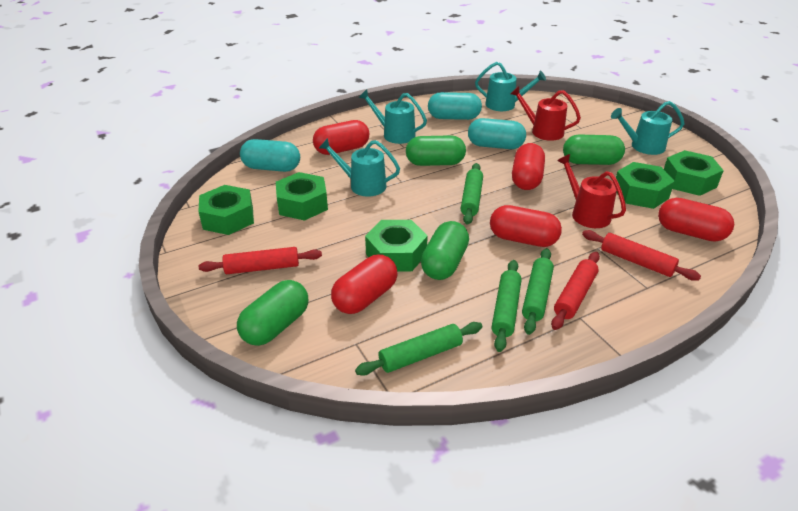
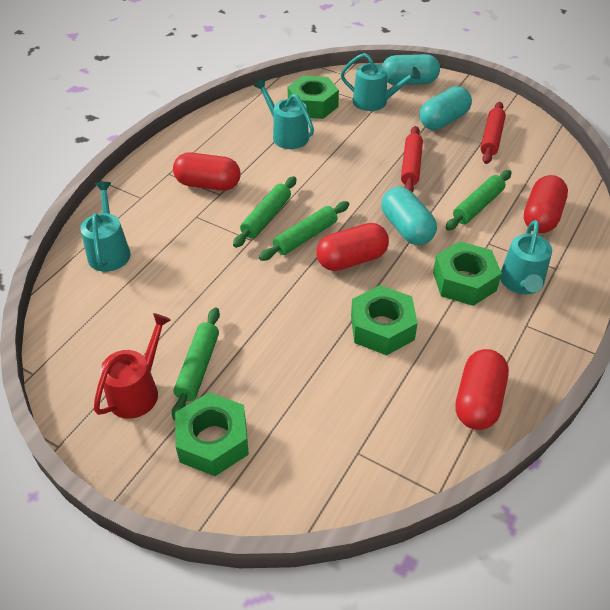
green capsule: [237,280,308,346] [406,135,466,166] [421,221,469,280] [563,134,625,165] = 4 -> none = 0
green nut: [198,185,254,235] [276,172,328,221] [365,220,428,271] [616,162,675,209] [664,150,724,196] = 5 -> [175,393,249,476] [288,75,339,119] [351,285,418,355] [433,241,502,306] = 4
red capsule: [313,120,369,155] [331,255,398,314] [490,205,562,247] [512,143,545,190] [658,198,734,242] = 5 -> [173,152,241,191] [316,223,389,271] [455,349,509,430] [524,175,568,233] = 4
red rolling pin: [199,247,322,274] [551,252,600,330] [582,230,701,281] = 3 -> [401,126,423,192] [480,102,506,164] = 2
red watering can: [510,86,581,141] [557,154,626,228] = 2 -> [94,313,171,419] = 1

